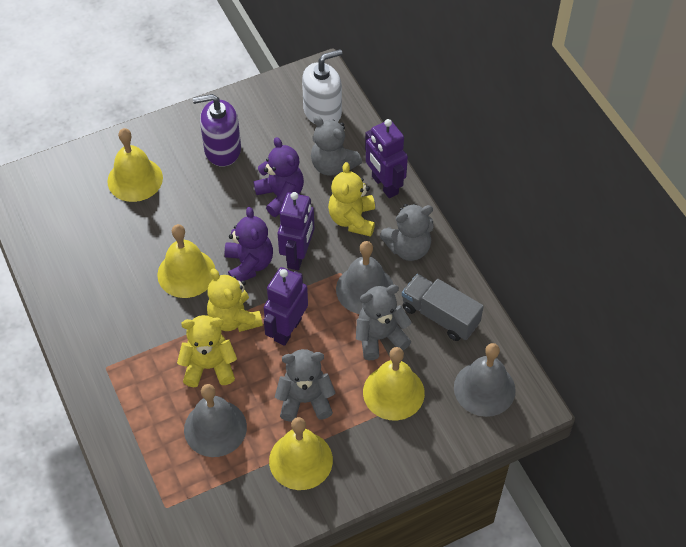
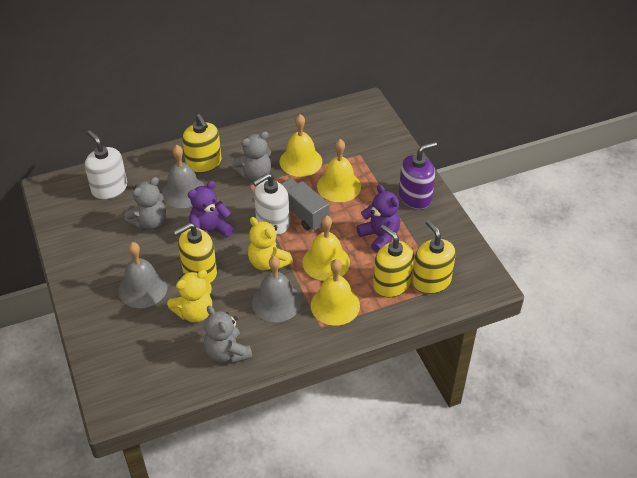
grey teddy bear: [275,349,336,422] [311,116,362,176] [356,285,412,360] [380,204,434,261] = 4 -> [124,177,166,230] [204,305,252,363] [232,131,271,181] = 3
purple robot: [264,267,308,346] [278,192,314,270] [365,119,408,198] = 3 -> none = 0
white soap dispenser: [302,49,342,124] = 1 -> [85,130,127,200] [253,173,290,235] = 2
yellow soap dispenser: none = 0 -> [174,223,217,283] [182,114,222,173] [373,225,414,297] [412,220,456,294] = 4
yellow teddy bear: [177,315,237,387] [207,268,263,332] [328,162,375,237] = 3 -> [167,270,212,323] [248,217,293,271] = 2

